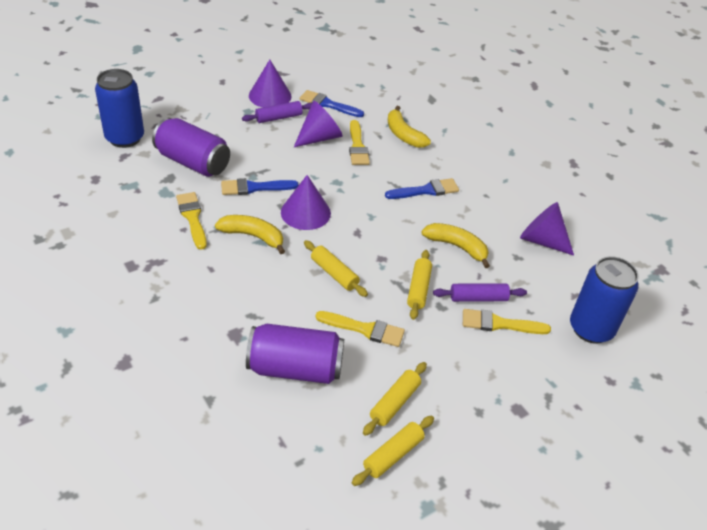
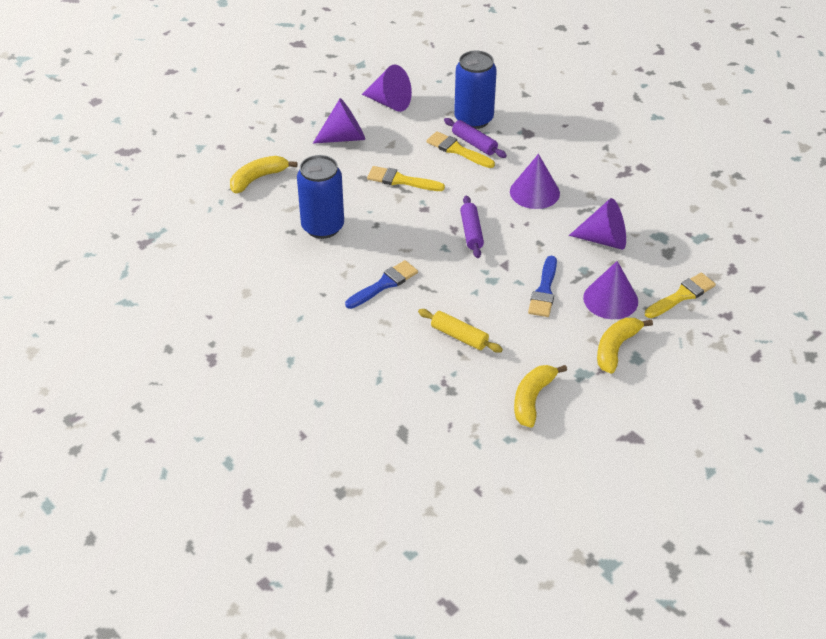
blue brush: [221,178,299,195] [300,90,364,117] [385,178,459,199] = 3 -> [345,260,418,309] [528,256,557,317] = 2
purple can: [152,118,230,177] [246,323,344,384] = 2 -> none = 0
purple cone: [249,60,291,107] [281,175,331,230] [294,101,343,147] [520,202,574,256] = 4 -> [313,98,365,144] [362,64,412,112] [510,154,560,209] [569,198,626,250] [583,261,638,319] = 5
yellow brush: [176,192,207,250] [316,311,405,347] [349,120,370,165] [463,309,551,334] = 4 -> [367,166,445,191] [426,131,495,168] [645,273,716,318] = 3
yellow rolling pin: [304,240,368,297] [352,416,434,486] [363,362,427,436] [407,250,432,320] = 4 -> [418,309,503,353] = 1

